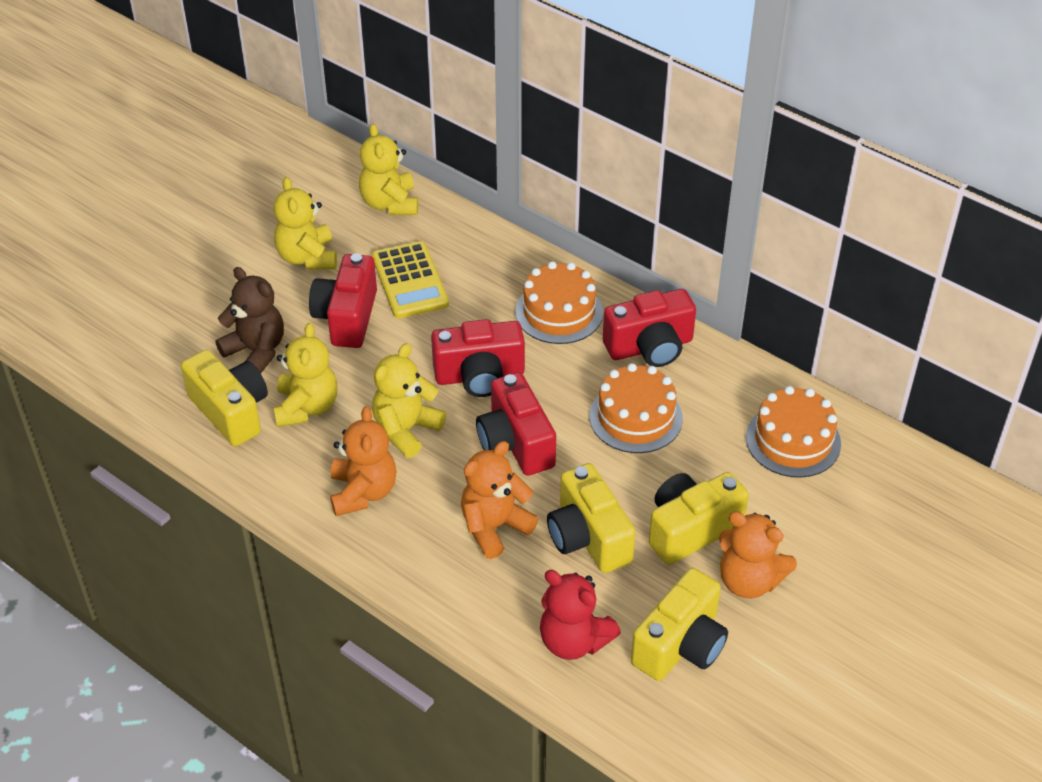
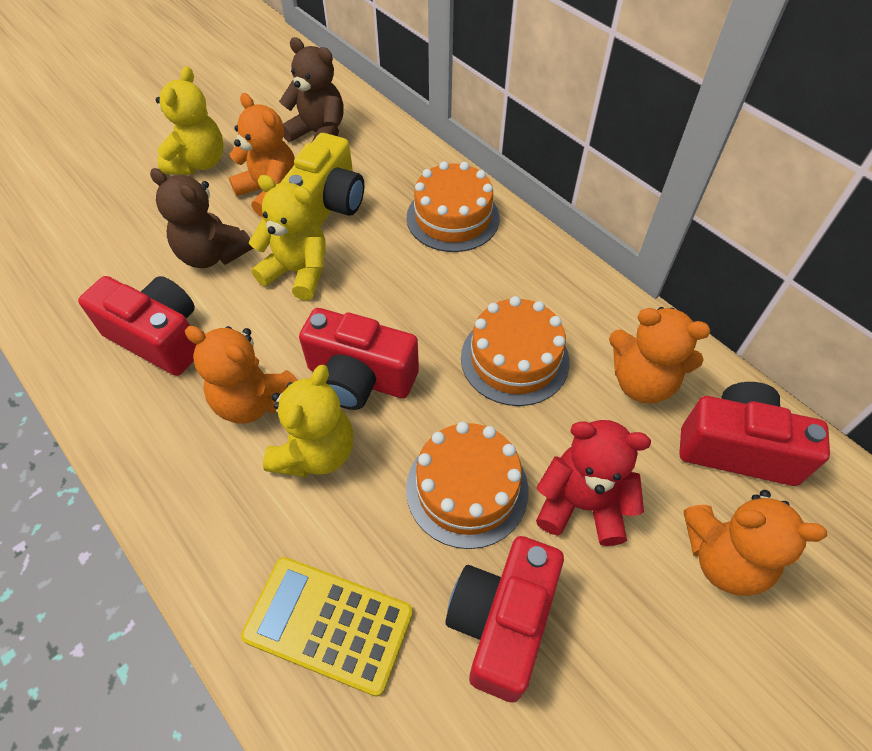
brown teddy bear: [216,267,284,373] = 1 -> [150,168,253,268] [279,37,344,142] = 2
orange teddy bear: [330,406,396,516] [461,441,538,559] [719,511,797,599] = 3 -> [185,326,298,424] [229,93,295,218] [609,307,710,404] [684,490,827,596] = 4
yellow camera: [181,350,268,446] [547,463,635,573] [631,568,728,681] [649,472,749,565] = 4 -> [280,133,364,227] = 1
yellow teddy bear: [273,323,337,427] [274,177,337,269] [359,124,418,215] [372,343,446,458] = 4 -> [156,66,223,175] [249,175,326,301] [263,365,354,477] = 3

